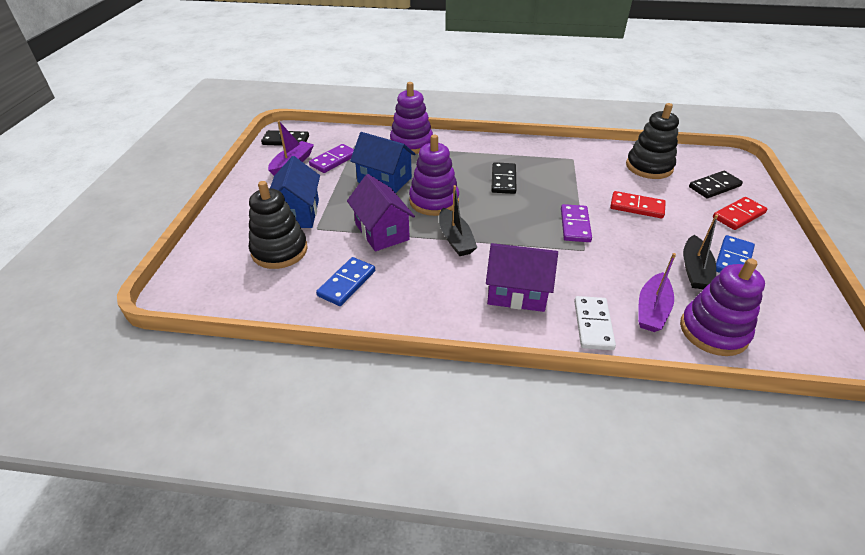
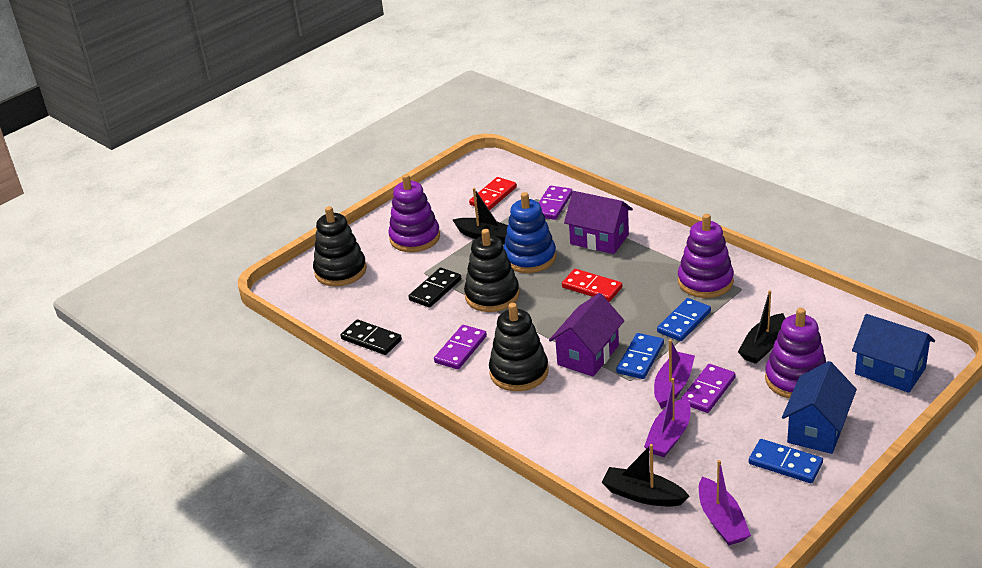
black boat: [439,185,477,256] [683,214,718,289] = 2 -> [453,188,508,244] [601,444,689,507] [738,290,785,364] = 3
black domino: [261,130,309,146] [491,162,516,194] [689,171,743,198] = 3 -> [341,319,402,355] [408,268,461,308] = 2
black stacking toy: [249,181,308,269] [626,103,679,179] = 2 -> [313,206,367,286] [464,229,519,312] [489,303,549,391] = 3
blue domino: [316,257,375,306] [716,235,755,273] = 2 -> [616,333,664,379] [657,298,711,341] [749,439,823,483] = 3
blue stacking toy: none = 0 -> [503,192,556,273] = 1
purple boat: [268,121,314,176] [638,253,676,332] = 2 -> [644,378,691,457] [654,339,695,409] [699,460,751,546] = 3
purple domino: [309,144,354,173] [561,204,592,242] = 2 -> [434,325,487,369] [539,186,573,220] [681,364,736,413] = 3
white domino: [574,296,616,350] = 1 -> none = 0

